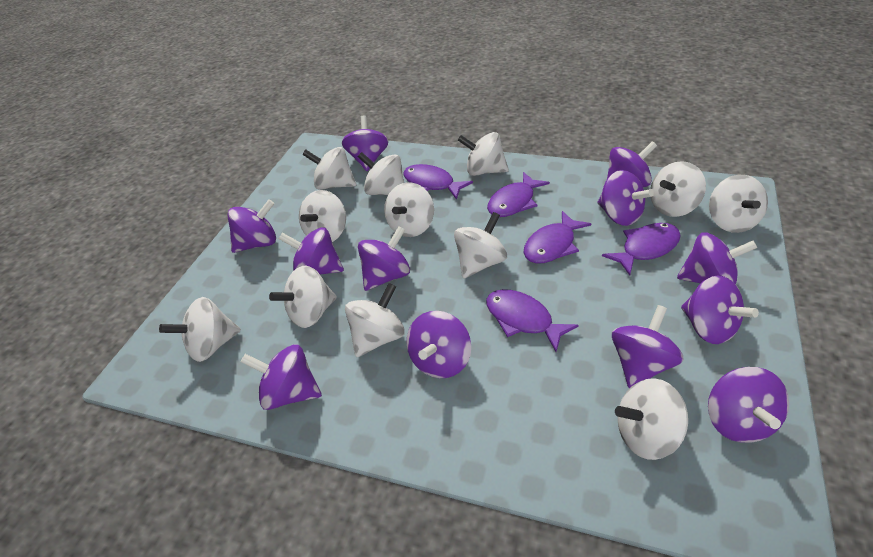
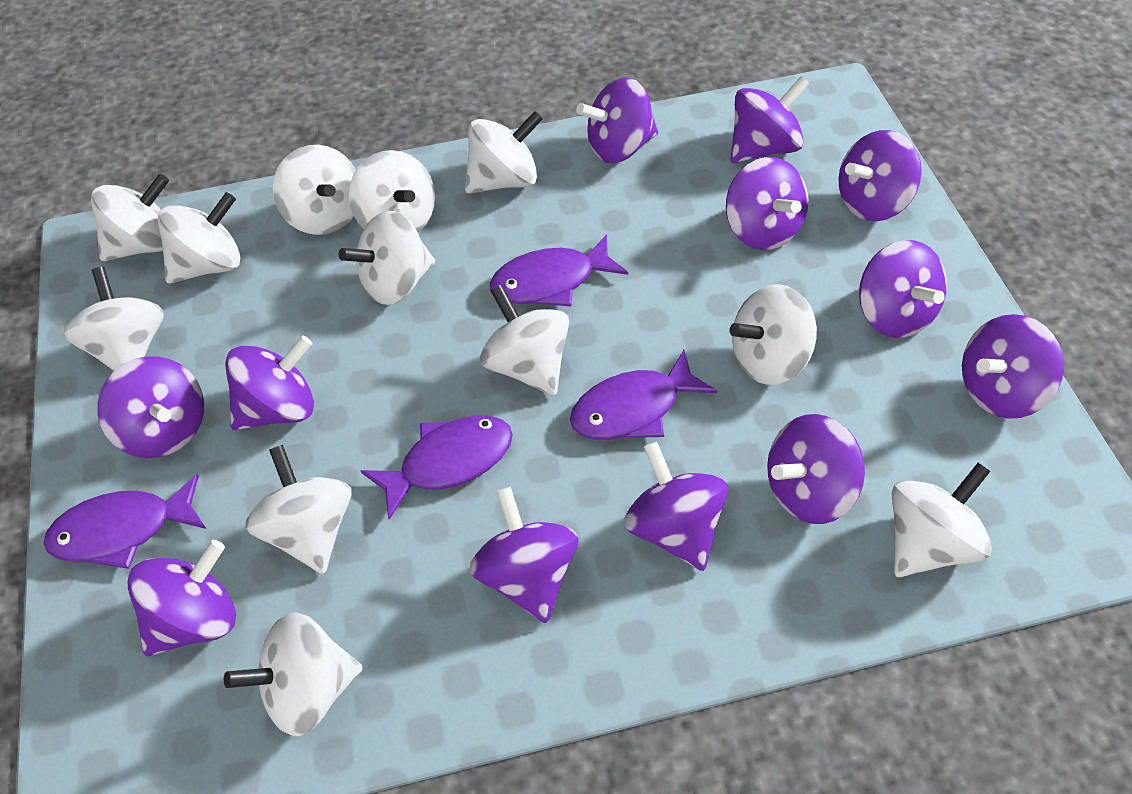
purple fish: [403,164,473,200] [486,289,579,352] [487,172,550,217] [523,211,591,264] [602,223,681,275] = 5 -> [43,474,206,569] [361,415,513,520] [490,234,628,306] [570,350,717,440] = 4

